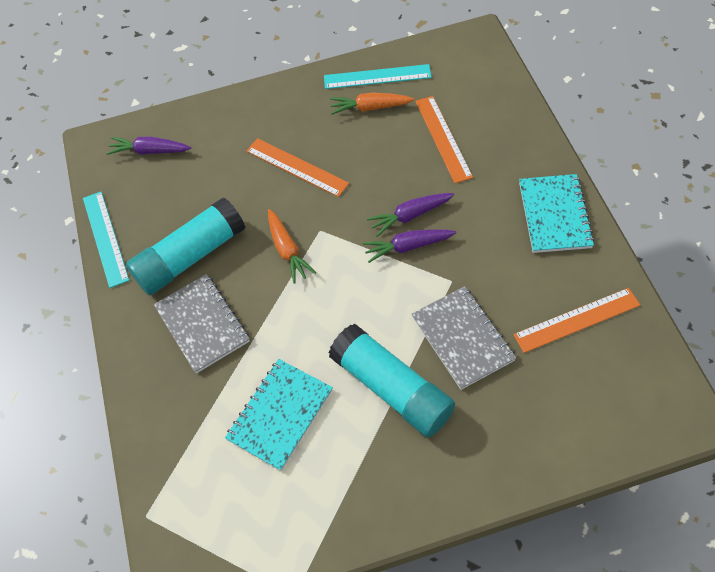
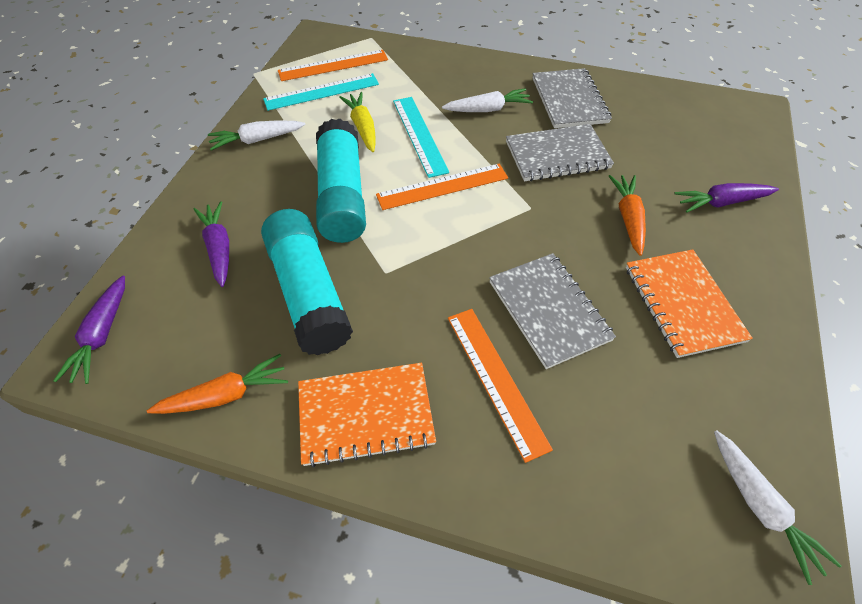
grey notebook: [154,274,250,374] [412,286,516,390] = 2 -> [489,253,616,369] [506,124,614,181] [532,68,612,128] = 3
orange notebook: none = 0 -> [298,363,436,467] [626,249,753,358] = 2
turquoise notebook: [225,359,333,471] [519,174,595,253] = 2 -> none = 0
white carrot: none = 0 -> [208,120,306,151] [442,88,533,112] [714,430,842,585] = 3
yellow carrot: none = 0 -> [339,92,376,152] = 1

